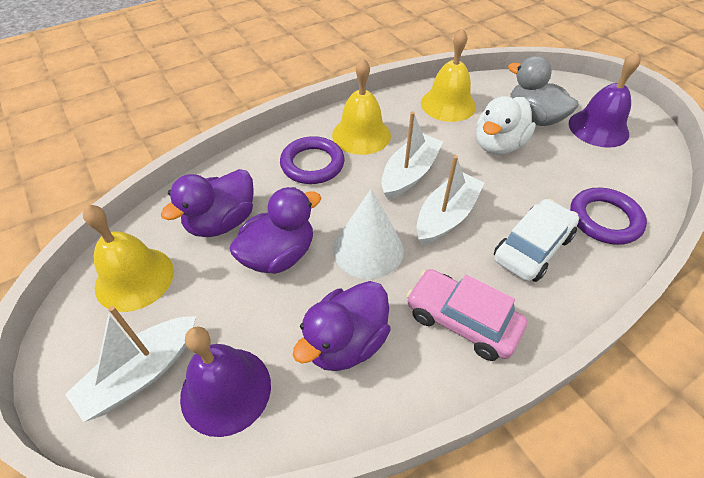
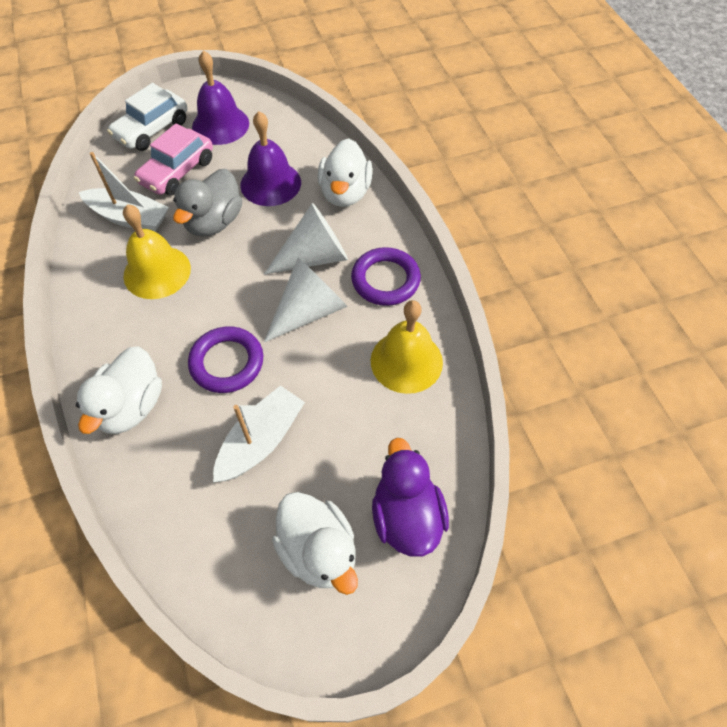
purple duck: [161,169,254,237] [229,187,321,274] [293,281,391,371] = 3 -> [372,438,449,557] = 1
white boat: [65,306,196,422] [382,112,443,200] [416,155,485,245] = 3 -> [79,152,169,232] [213,385,305,482] = 2
white cone: [333,189,404,279] = 1 -> [264,203,348,274] [264,258,347,342] = 2
white duck: [476,96,536,155] = 1 -> [76,347,162,434] [272,492,358,595] [318,138,373,207] = 3
yellow bell: [83,205,174,312] [332,58,391,155] [421,28,476,122] = 3 -> [123,204,191,299] [371,300,443,394] = 2

